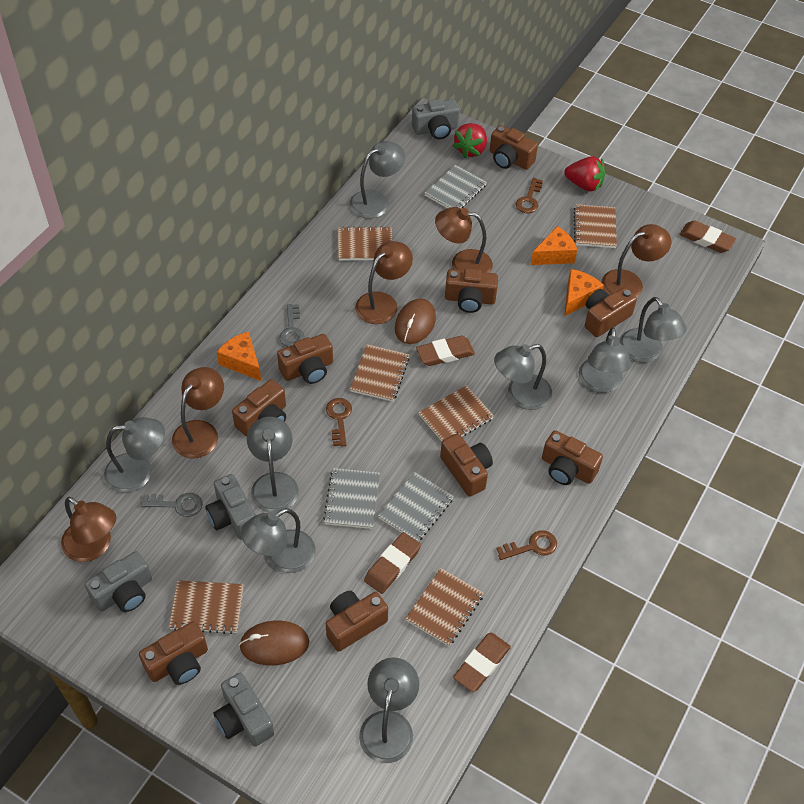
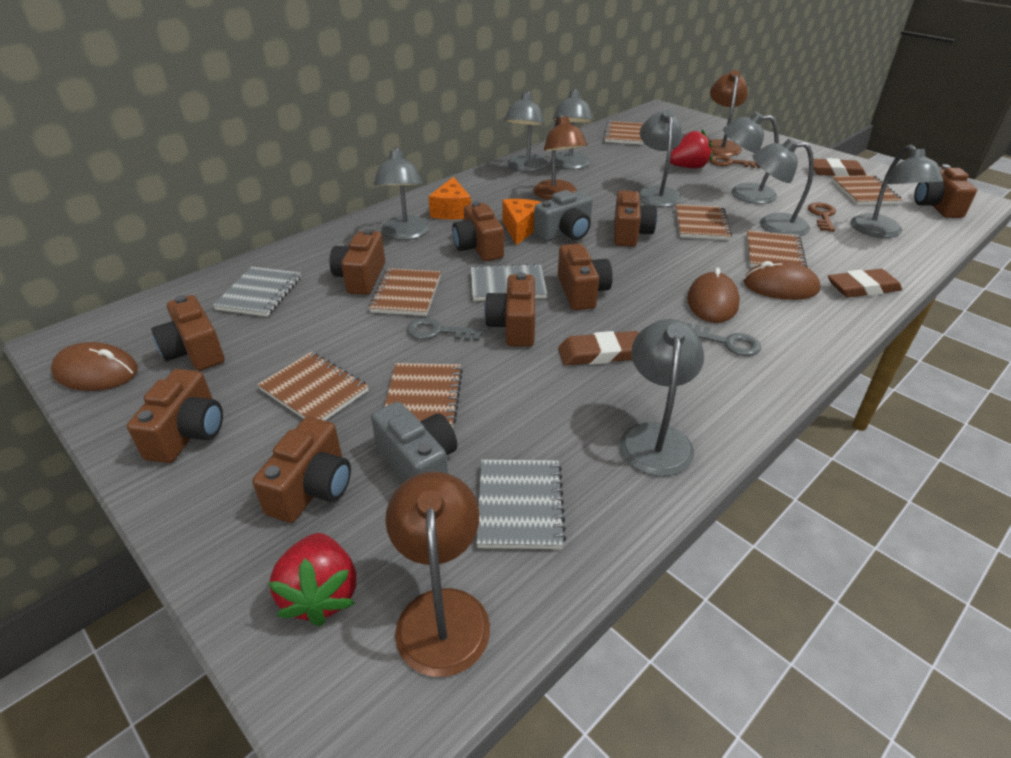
brown eraser: [364,532,421,594] [416,336,475,366] [453,633,511,692] [679,220,736,253] = 4 -> [558,331,639,366] [814,158,866,176] [828,269,902,298] = 3
brown key: [326,398,352,446] [496,530,557,560] [516,178,543,213] = 3 -> [709,155,761,168] [808,203,836,232] = 2
brown lamp: [61,497,116,562] [172,367,224,459] [355,241,413,324] [435,207,493,273] [601,224,671,297] = 5 -> [385,472,490,677] [533,114,588,200] [709,70,748,156] = 3
brown mouse: [239,621,309,665] [395,298,436,344] = 2 -> [51,342,138,391] [687,267,740,323] [744,261,820,300] = 3
brown notebook: [169,580,244,634] [338,226,392,260] [350,344,410,402] [405,568,484,646] [419,385,494,441] [574,204,617,248] = 6 -> [257,352,369,421] [369,268,441,316] [384,363,463,428] [604,121,644,145] [675,204,732,240] [747,230,807,267] [831,175,902,205] = 7
grey camera: [84,551,152,612] [205,474,256,540] [213,673,274,747] [412,99,459,139] = 4 -> [371,402,457,482] [534,190,593,241] = 2
orange cheese: [217,332,261,381] [531,226,577,265] [564,269,604,316] = 3 -> [429,177,471,219] [502,199,541,245] = 2

